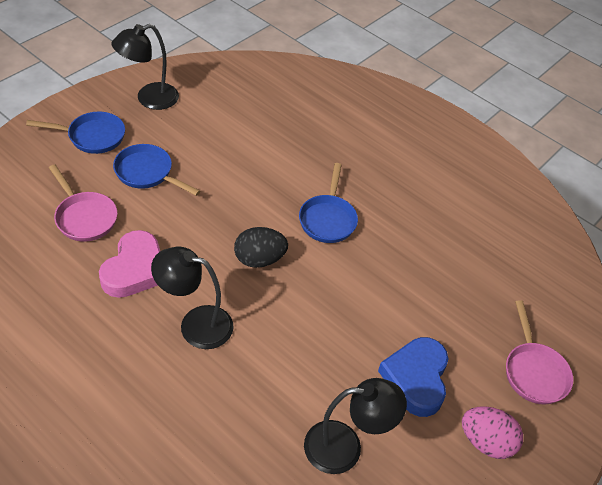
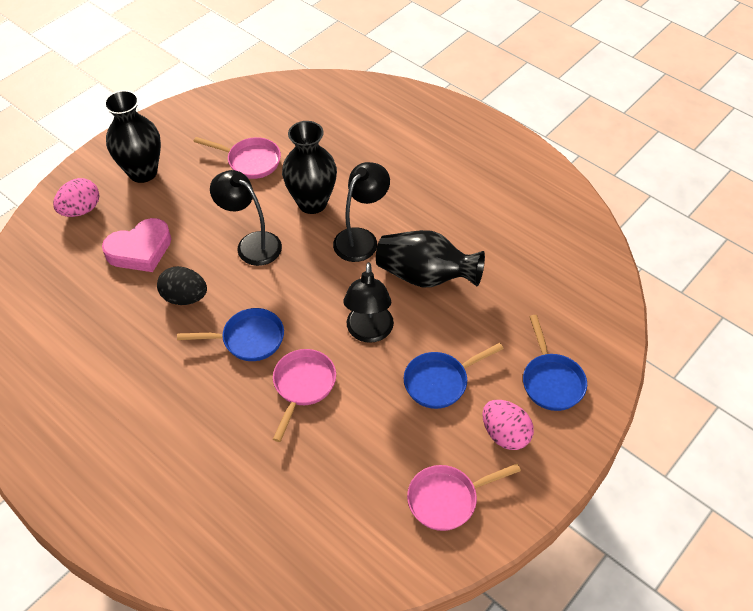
black vase: none = 0 -> [104,90,161,183] [282,121,337,214] [376,230,485,287] = 3
blue heart: [378,337,448,417] = 1 -> none = 0
pink egg: [462,406,523,459] = 1 -> [53,178,99,217] [482,400,534,450] = 2
pink pan: [49,164,118,242] [506,300,573,405] = 2 -> [194,137,281,179] [273,349,336,442] [407,464,521,531] = 3

